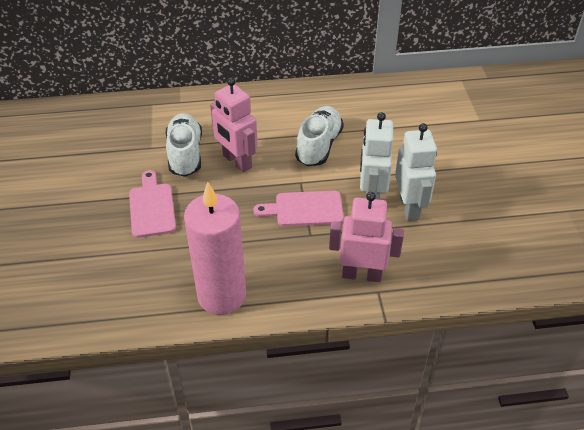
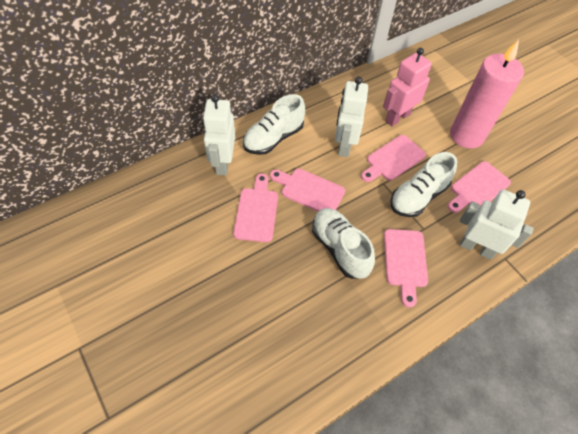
pink cutting board: [129,170,176,238] [253,191,344,226] = 2 -> [233,173,278,242] [270,169,345,211] [361,135,426,182] [384,229,428,308] [448,161,511,213] = 5
pink robot: [210,78,258,172] [329,192,404,282] = 2 -> [383,48,432,127] = 1
white robot: [360,112,393,200] [395,123,437,221] = 2 -> [203,95,235,175] [335,77,368,157] [460,189,534,260] = 3
white shoe: [166,113,202,177] [295,106,344,166] = 2 -> [243,94,305,155] [312,208,375,279] [391,152,457,217] = 3

